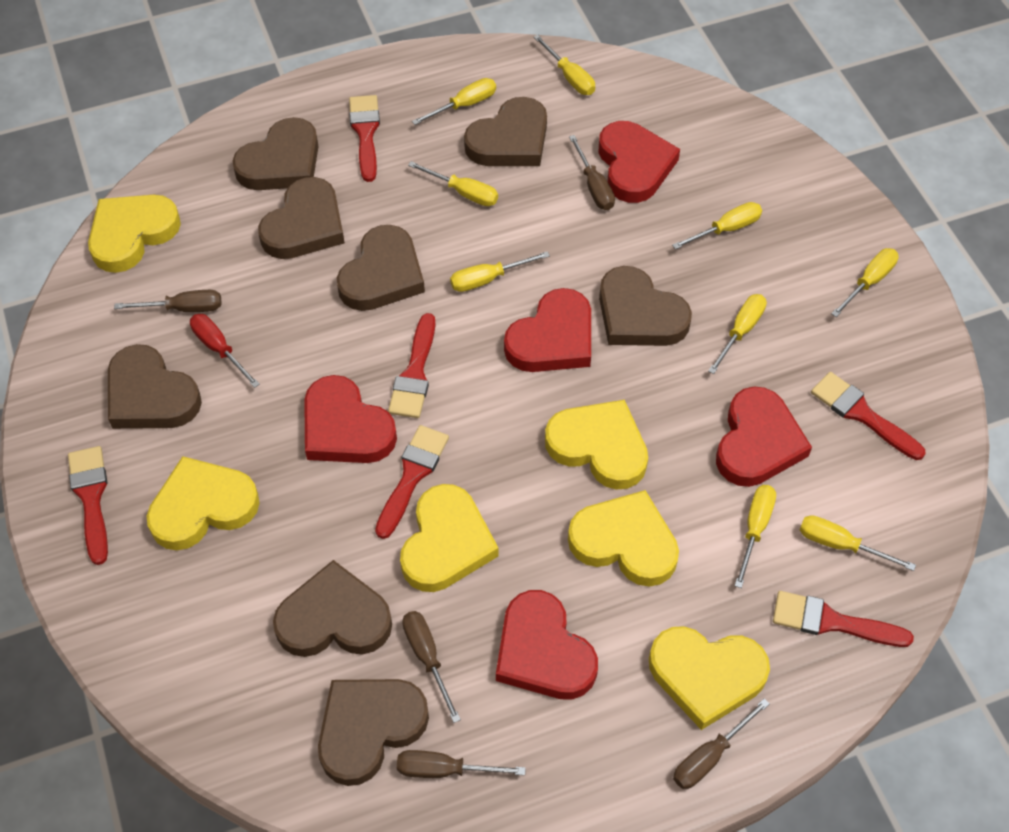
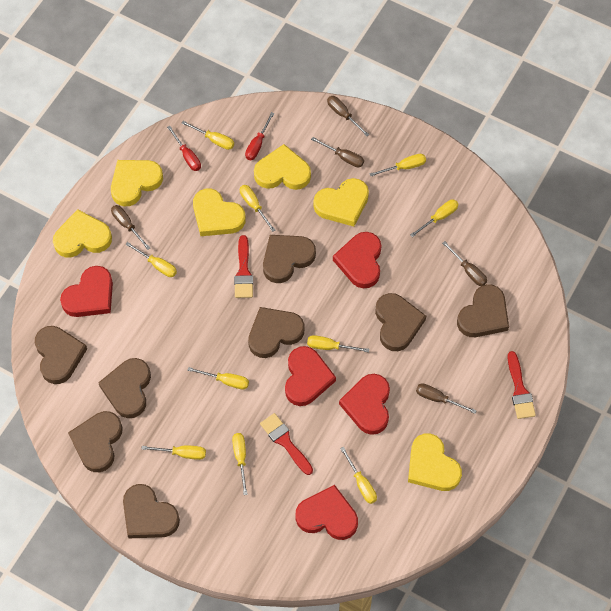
red brush: [68,446,108,565] [349,95,380,182] [375,425,449,539] [388,313,436,418] [773,591,914,647] [811,372,926,460] = 6 -> [234,235,253,298] [260,413,313,475] [508,351,536,419] = 3
red screwdriver: [190,314,260,388] = 1 -> [167,126,201,171] [245,112,275,160] = 2
yellow screwdriver: [408,161,498,206] [412,78,496,125] [450,251,550,292] [534,35,595,95] [672,202,762,249] [708,294,767,374] [735,485,776,588] [800,515,916,571] [831,248,899,317] = 9 -> [125,242,177,277] [141,445,206,460] [181,121,234,150] [187,367,249,389] [232,433,248,495] [240,185,275,232] [307,335,369,352] [340,447,377,504] [369,154,426,176] [410,200,458,237] = 10

